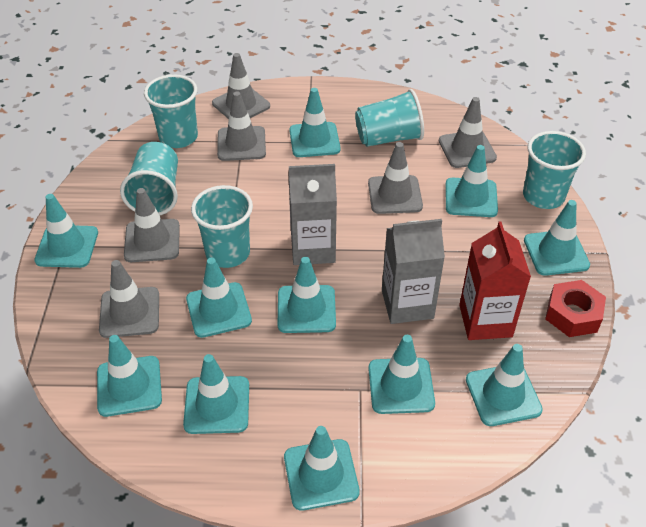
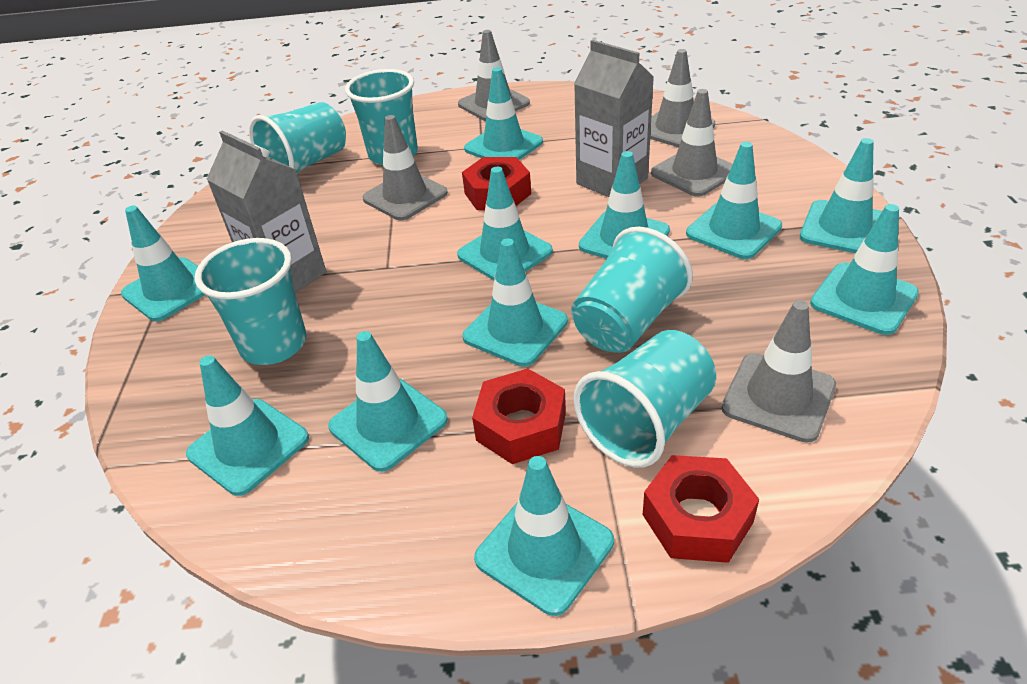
grey traffic cone: [99,260,159,338] [124,188,180,262] [212,53,270,119] [217,91,266,161] [368,142,423,214] [439,97,497,168] = 6 -> [362,115,448,221] [458,30,530,121] [650,49,715,148] [651,89,732,197] [721,300,836,443] = 5
red carton: [459,221,531,340] = 1 -> none = 0
red nut: [545,280,606,337] = 1 -> [462,157,531,210] [472,368,566,464] [643,455,759,563] = 3

